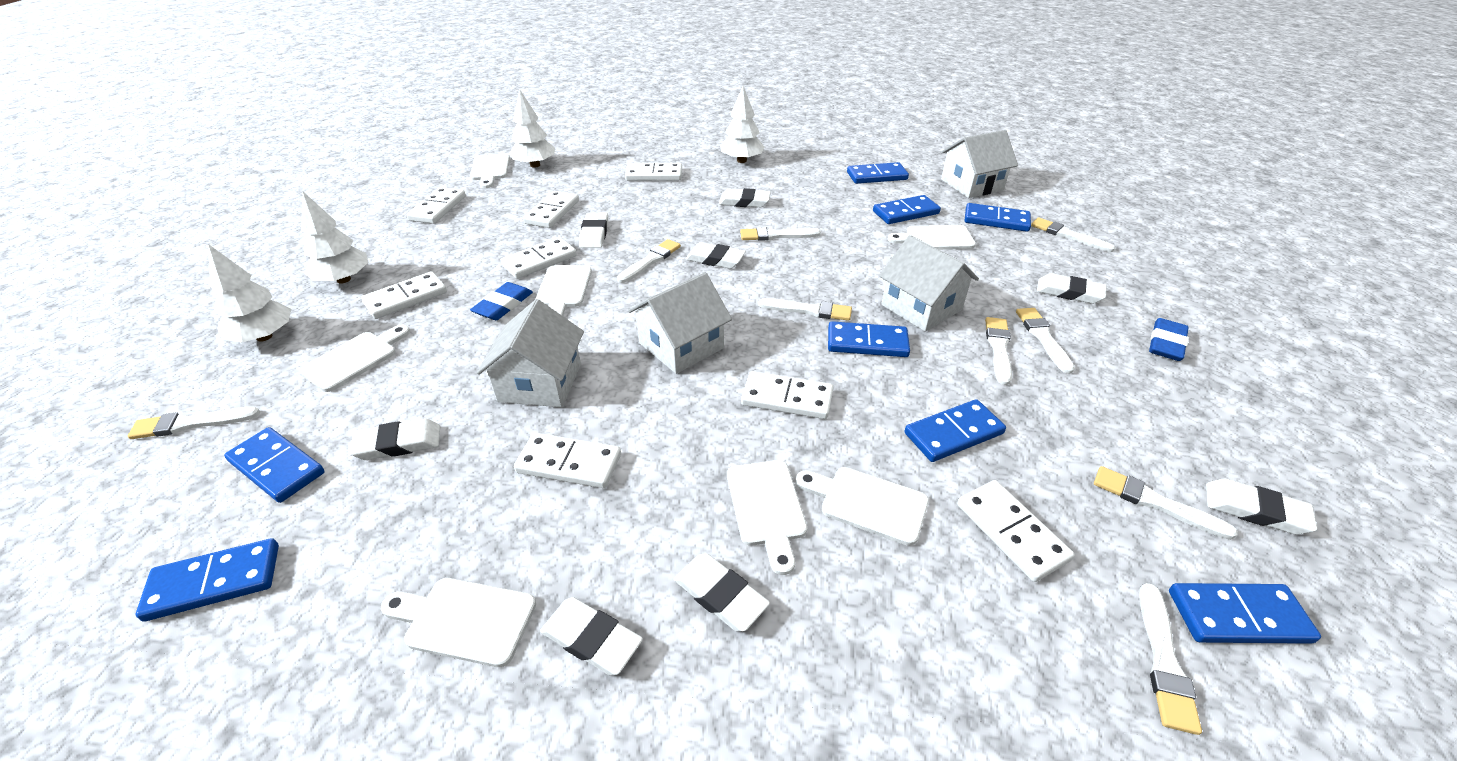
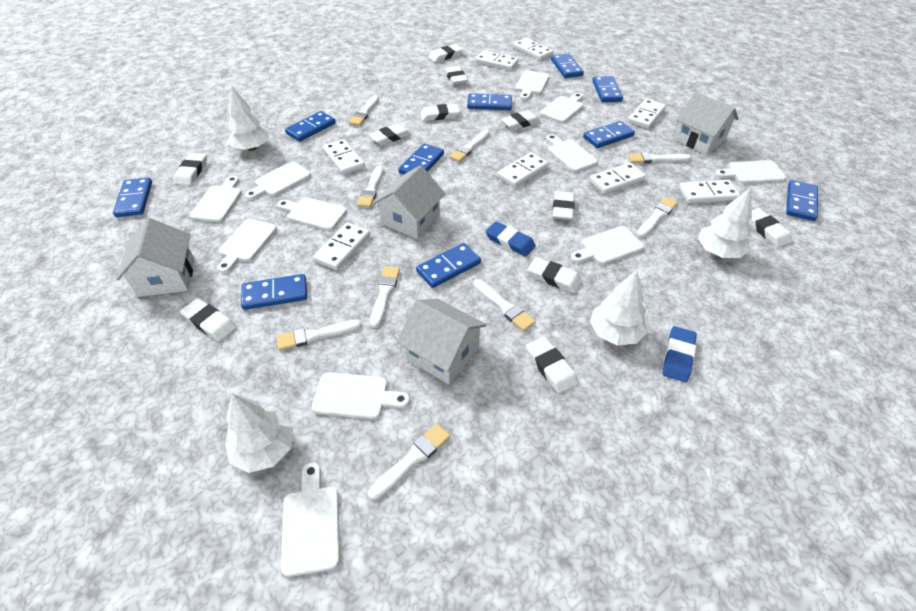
blue domino: [136,538,279,622] [224,427,325,503] [828,321,910,357] [847,162,909,184] [873,195,941,224] [905,399,1006,462] [965,203,1031,232] [1169,583,1321,644] = 8 -> [113,177,152,217] [241,274,307,310] [285,111,336,142] [398,144,444,175] [416,243,481,288] [467,93,512,110] [551,53,584,78] [583,121,635,148] [592,76,623,102] [786,180,818,221] = 10
white cutting board: [300,325,410,392] [381,578,536,667] [470,153,510,188] [536,265,592,316] [727,460,807,575] [795,467,929,546] [888,225,976,250] = 7 -> [190,176,242,222] [217,219,277,273] [245,161,311,200] [277,197,347,231] [281,462,340,577] [312,372,410,419] [515,70,549,100] [540,93,583,123] [546,134,598,172] [571,226,644,265] [715,160,786,184] = 11
white eraser: [349,419,440,460] [540,597,643,675] [579,213,608,248] [674,553,770,631] [686,242,746,269] [719,188,771,207] [1037,273,1106,304] [1206,478,1318,535] = 8 -> [174,153,207,185] [180,298,236,342] [369,123,411,146] [420,104,460,121] [429,44,463,62] [444,66,468,85] [501,110,540,130] [526,336,578,393] [528,257,582,293] [553,191,575,220] [749,208,792,247] = 11

